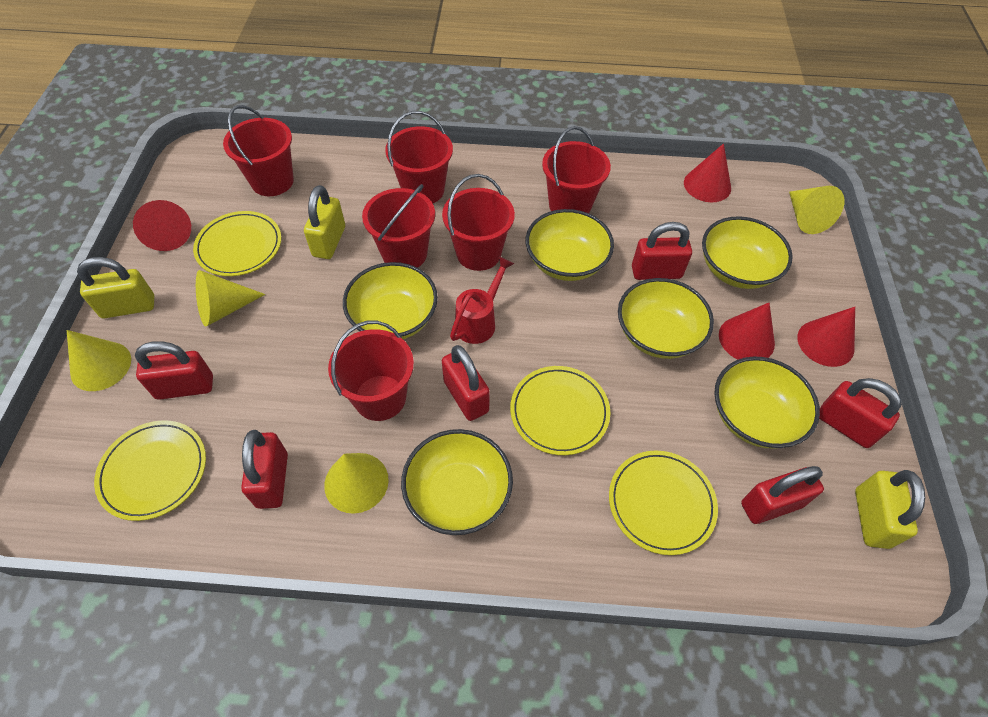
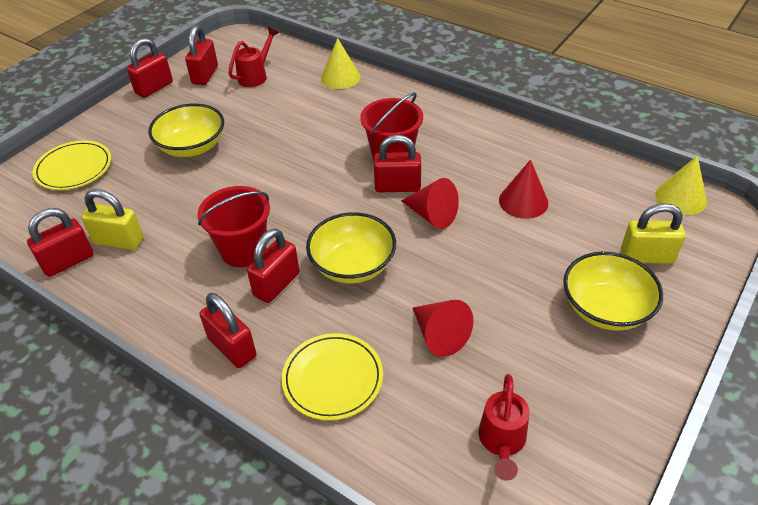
red bucket: [223,105,294,196] [328,321,414,421] [362,184,435,268] [385,111,453,203] [442,174,515,271] [542,126,611,213] = 6 -> [197,186,270,267] [360,93,423,161] = 2
red cone: [133,200,191,251] [684,143,731,202] [719,303,775,360] [797,307,855,367] = 4 -> [401,178,459,229] [412,300,473,357] [499,160,548,219] = 3
red watering can: [450,256,514,344] = 1 -> [228,27,279,87] [478,374,530,481] = 2
yellow bowl: [343,262,438,339] [401,429,513,535] [526,209,614,281] [618,278,714,359] [702,216,793,289] [714,356,820,448] = 6 -> [148,104,224,157] [306,212,396,283] [563,252,663,331] = 3
yellow cone: [67,330,131,391] [196,270,265,327] [324,453,389,514] [789,186,844,234] = 4 -> [321,38,360,89] [655,156,707,215] = 2
yellow padlock: [77,257,155,319] [304,185,345,259] [855,470,925,549] = 3 -> [81,189,143,250] [621,203,685,264] = 2
yellow plate: [94,420,206,521] [193,211,281,276] [510,366,610,455] [609,450,718,555] = 4 -> [33,140,111,190] [282,333,383,421] = 2

